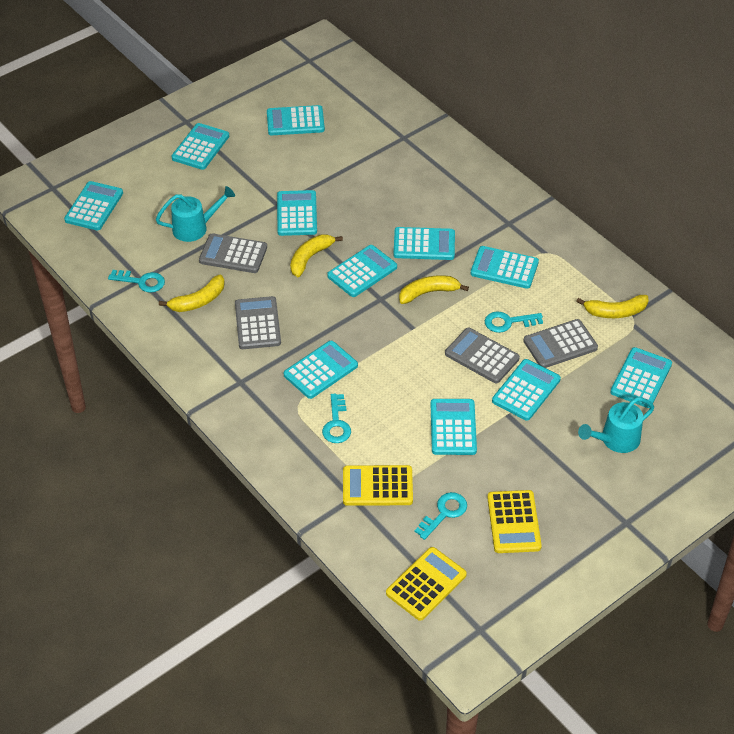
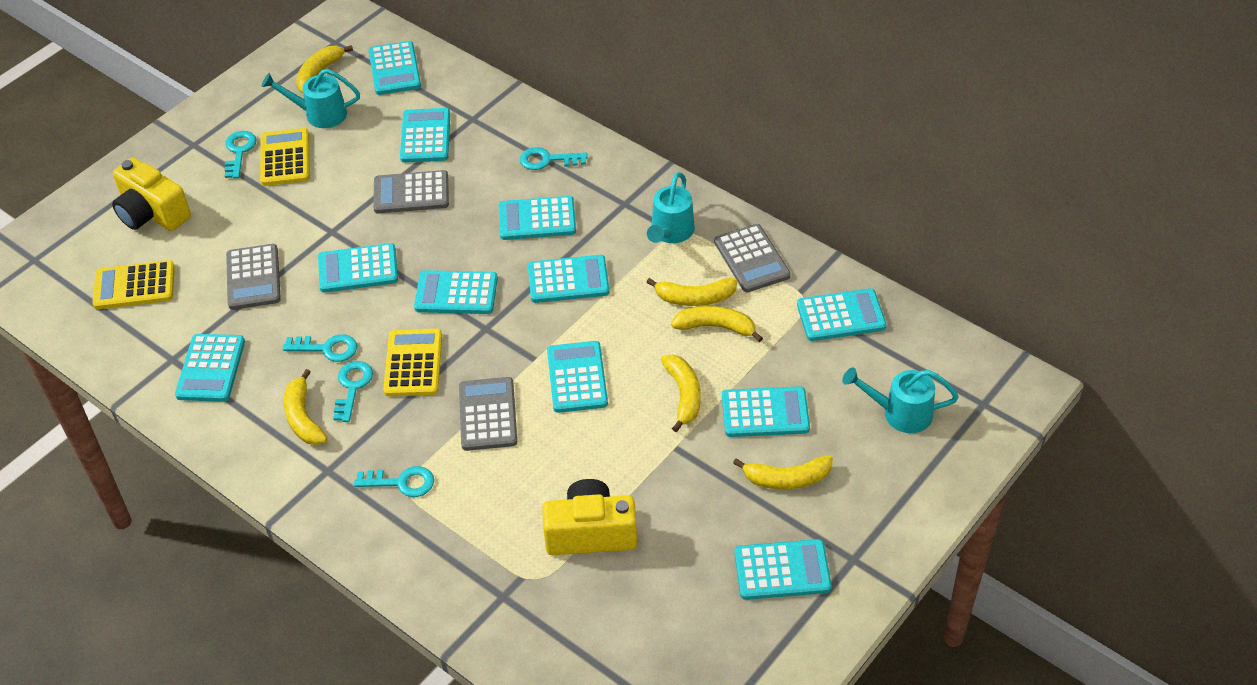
turquoise key: [108,270,165,293] [322,394,351,443] [415,492,467,540] [485,311,543,333] = 4 -> [225,131,257,179] [283,334,357,362] [333,361,373,422] [354,466,434,497] [520,147,588,170] = 5
turquoise watering can: [156,186,235,242] [578,397,654,453] = 2 -> [261,69,360,128] [647,172,695,243] [842,367,959,433] = 3
yellow banana: [159,275,225,312] [290,234,343,277] [399,275,469,304] [576,295,649,318] = 4 -> [284,369,327,445] [296,45,353,93] [647,278,738,306] [661,354,701,432] [671,306,763,342] [733,456,833,490] = 6
yellow camera: none = 0 -> [112,158,191,231] [542,479,637,555] = 2

